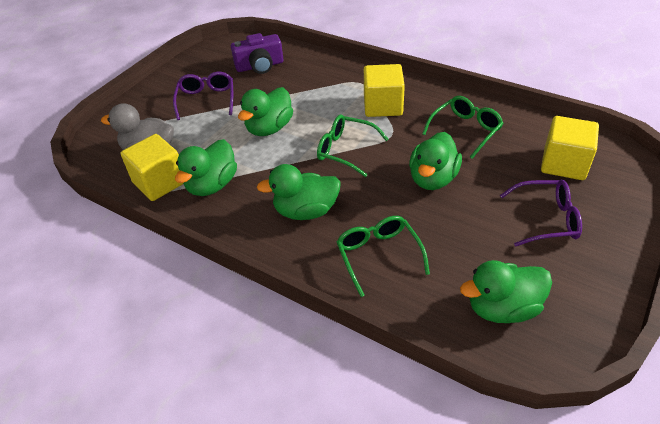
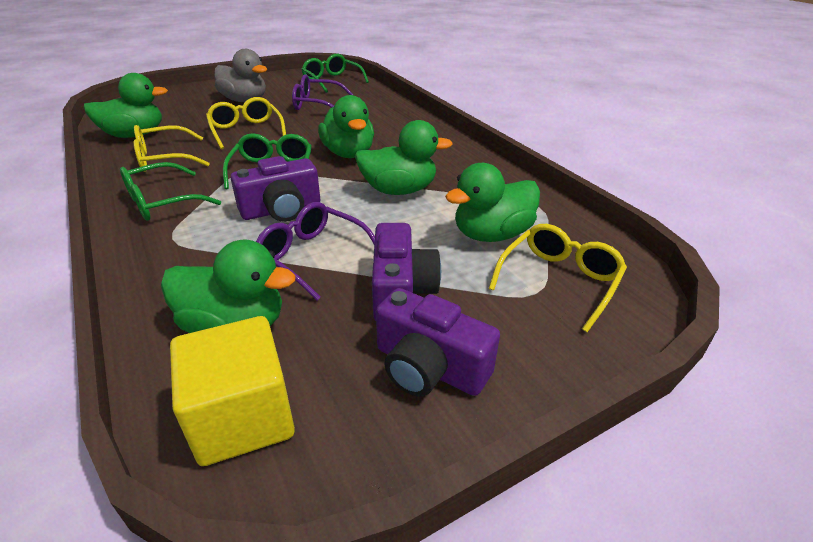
purple camera: [231,33,283,74] = 1 -> [231,156,320,222] [372,223,441,321] [376,288,500,397] = 3
yellow cube: [121,134,183,201] [364,64,405,117] [541,116,599,180] = 3 -> [170,316,295,466] = 1
yellow glasses: none = 0 -> [134,125,210,172] [206,97,286,149] [489,224,627,332] = 3

